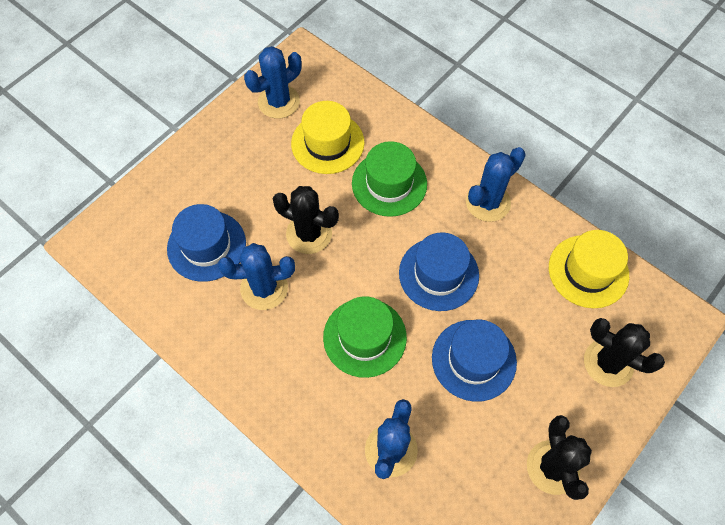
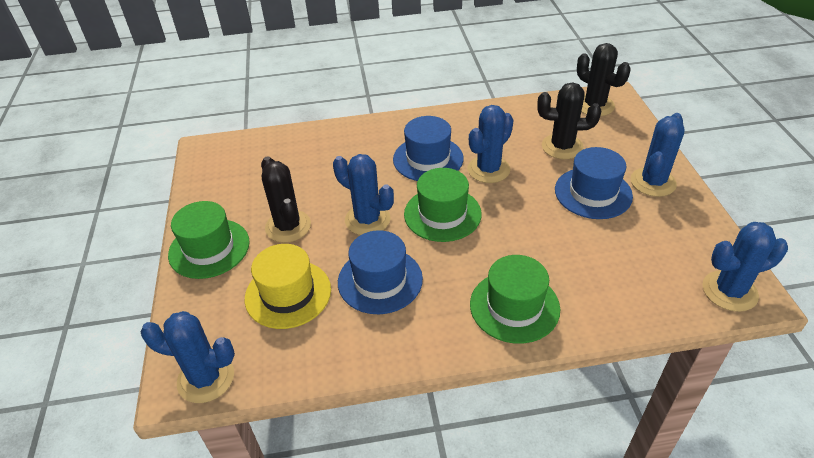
blue cactus: [218,243,295,310] [244,46,301,119] [365,399,418,479] [466,147,526,222] = 4 -> [141,311,235,403] [333,154,394,235] [468,105,514,183] [631,113,685,197] [702,222,788,312] = 5
green hat: [323,296,407,378] [352,141,427,217] = 2 -> [168,201,250,279] [404,168,482,242] [470,255,560,344] = 3
yellow hat: [291,101,365,174] [549,230,629,308] = 2 -> [245,244,331,329] = 1

